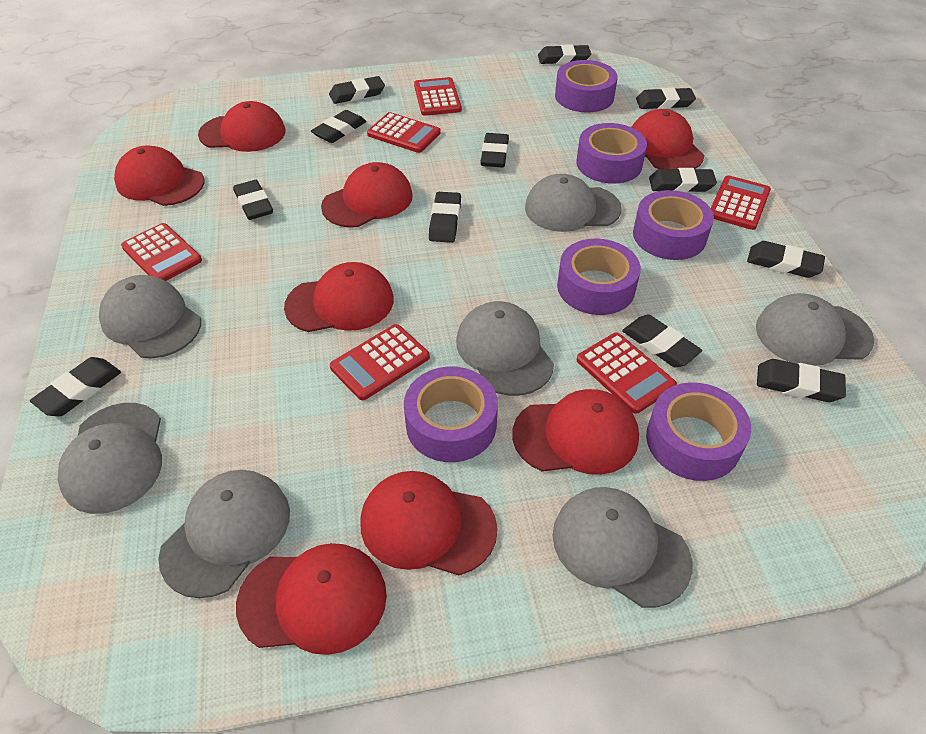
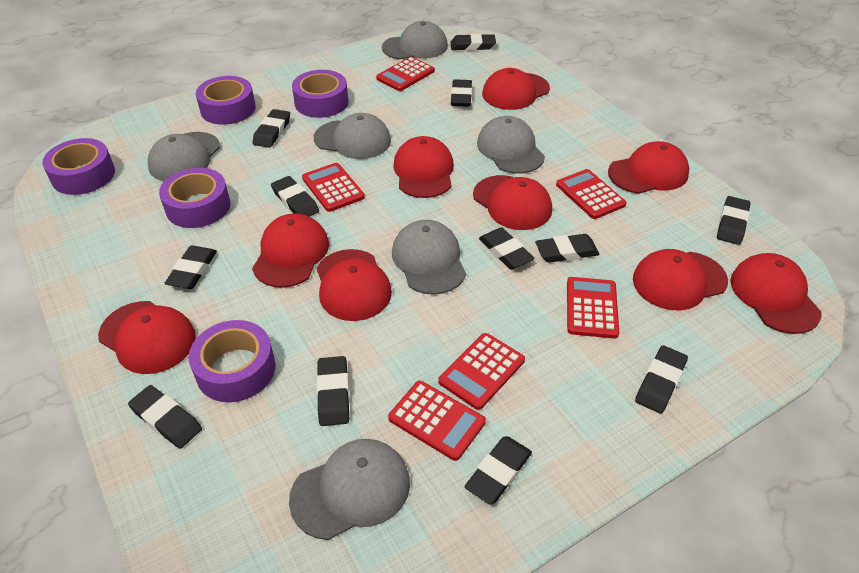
grey cap: [58,403,162,514] [99,275,201,359] [158,470,290,598] [456,301,554,396] [525,174,622,232] [553,487,692,608] [756,293,874,366] = 7 -> [148,132,220,181] [289,439,410,540] [314,113,391,159] [382,21,448,60] [392,220,466,295] [477,116,545,174] = 6
purple tape: [404,367,498,462] [555,60,618,113] [557,239,641,315] [576,123,647,184] [633,190,714,260] [646,382,751,481] = 6 -> [42,138,115,195] [159,168,230,228] [189,320,275,402] [196,76,256,125] [292,70,349,118] = 5
red cap: [114,145,204,206] [198,101,285,152] [236,543,387,655] [284,262,394,332] [321,162,413,228] [360,471,498,575] [512,389,639,475] [632,109,704,169] = 8 -> [98,301,196,374] [252,213,329,288] [317,249,392,321] [393,136,454,198] [473,175,552,230] [482,68,550,110] [608,141,689,194] [633,249,728,310] [730,253,822,334] = 9

